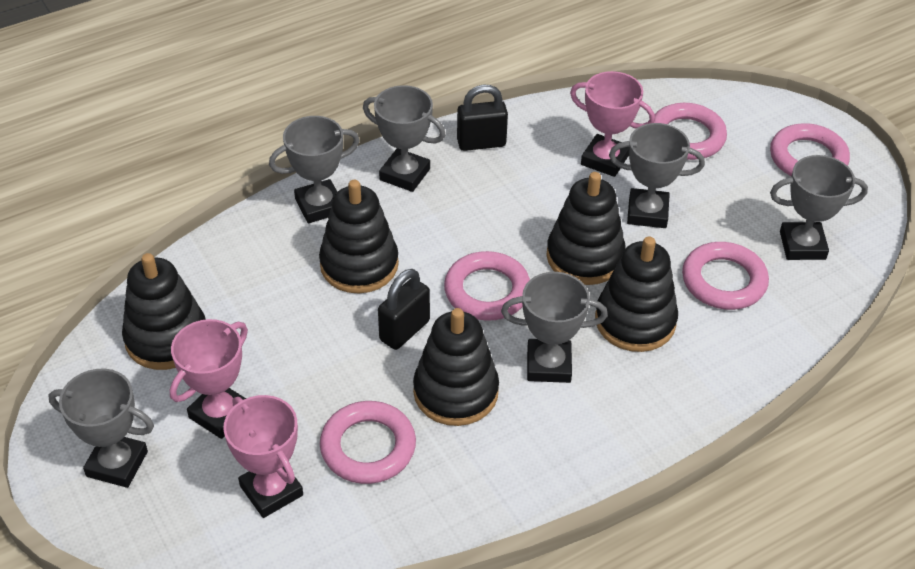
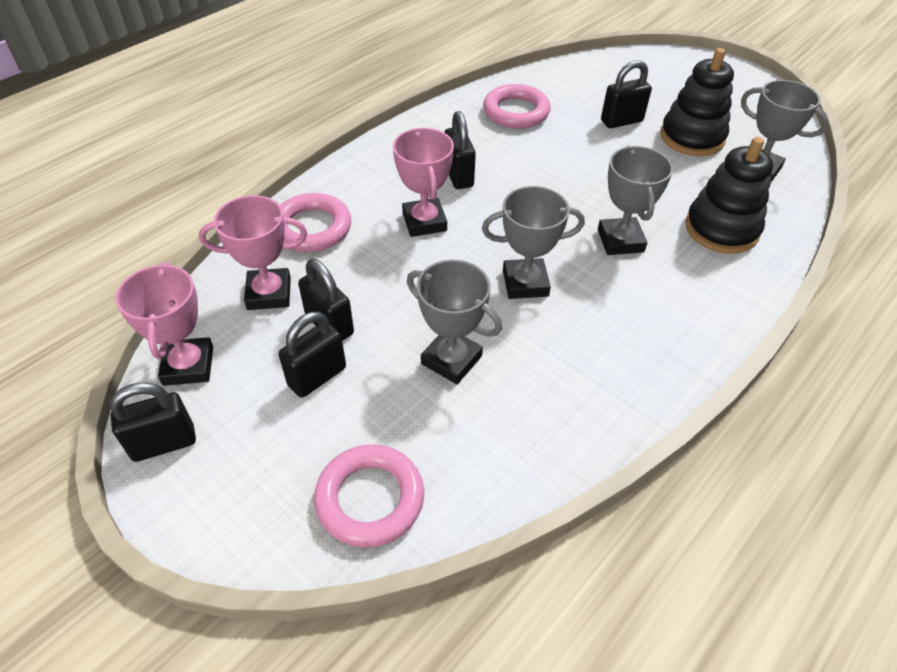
black padlock: [378,269,430,350] [457,85,508,151] = 2 -> [110,382,196,462] [279,312,346,398] [298,259,354,341] [444,111,476,189] [601,60,652,128] = 5
black stacking toy: [122,253,206,370] [319,180,399,293] [413,308,499,426] [546,172,626,285] [595,236,678,352] = 5 -> [660,48,734,156] [685,137,773,254] = 2
grey trophy: [48,368,154,488] [269,116,360,223] [363,85,446,192] [501,272,608,383] [609,123,705,228] [770,155,868,260] = 6 -> [407,260,502,384] [482,186,585,299] [598,146,673,255] [741,80,829,182] = 4
pink ring: [320,401,416,484] [444,251,530,321] [654,103,727,160] [682,242,769,310] [770,123,850,176] = 5 -> [280,193,351,252] [314,444,424,548] [483,84,550,129] = 3

